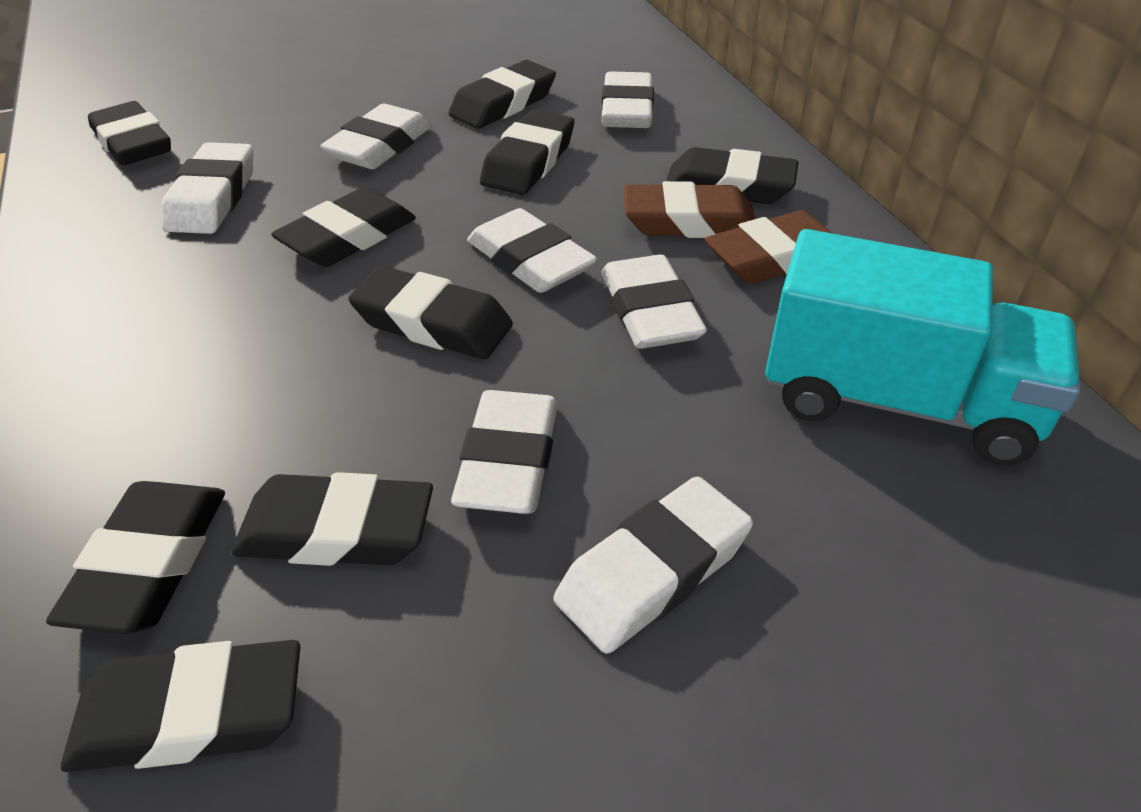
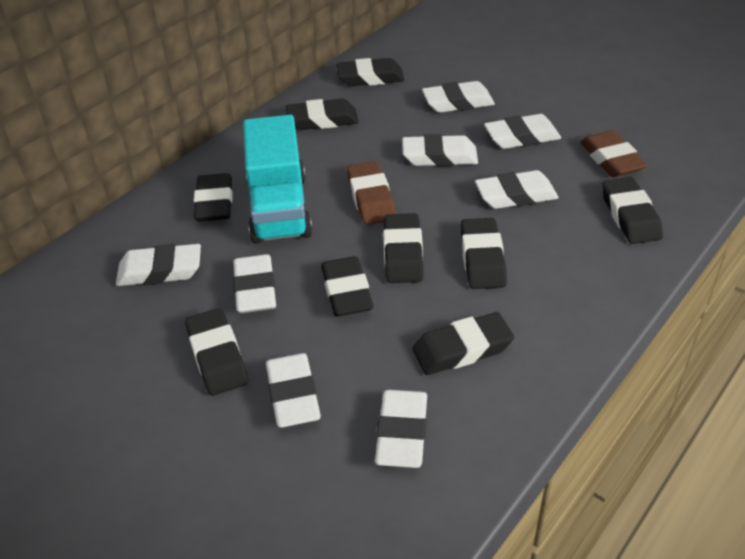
white eraser: [161,142,253,234] [321,104,432,169] [451,390,558,514] [467,208,597,293] [554,477,753,654] [602,71,654,128] [602,255,707,349] = 7 -> [116,244,201,286] [233,254,276,313] [266,353,321,428] [375,390,427,468] [402,134,478,166] [422,81,495,113] [475,170,559,209] [484,114,561,149] = 8

